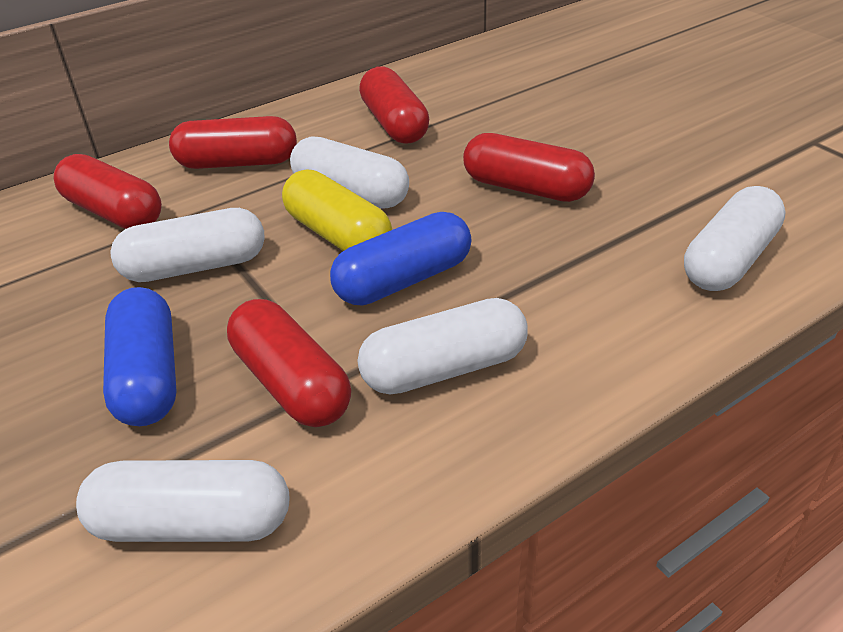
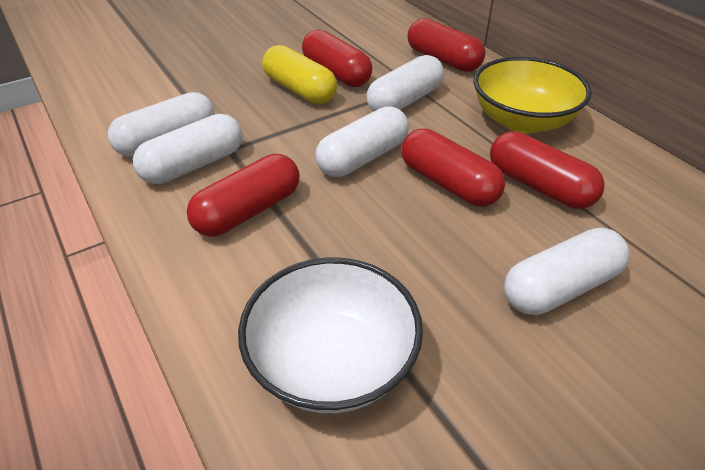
blue capsule: [103,287,177,426] [330,212,471,306] = 2 -> none = 0
white bowl: none = 0 -> [238,257,423,413] = 1
yellow bowl: none = 0 -> [474,57,592,133] = 1

